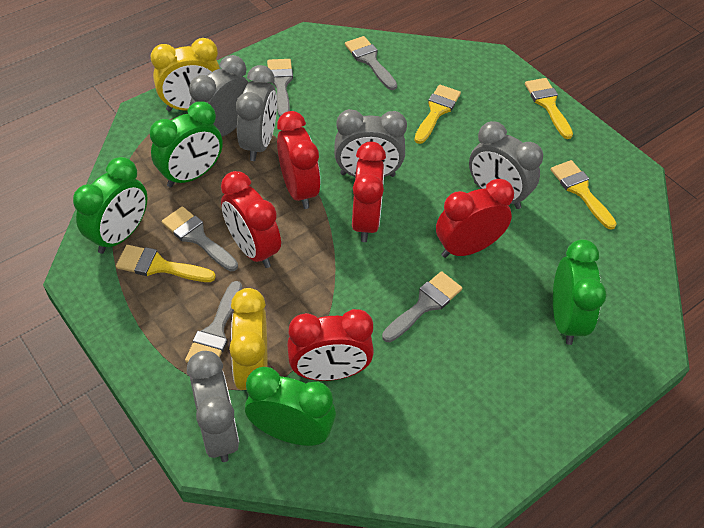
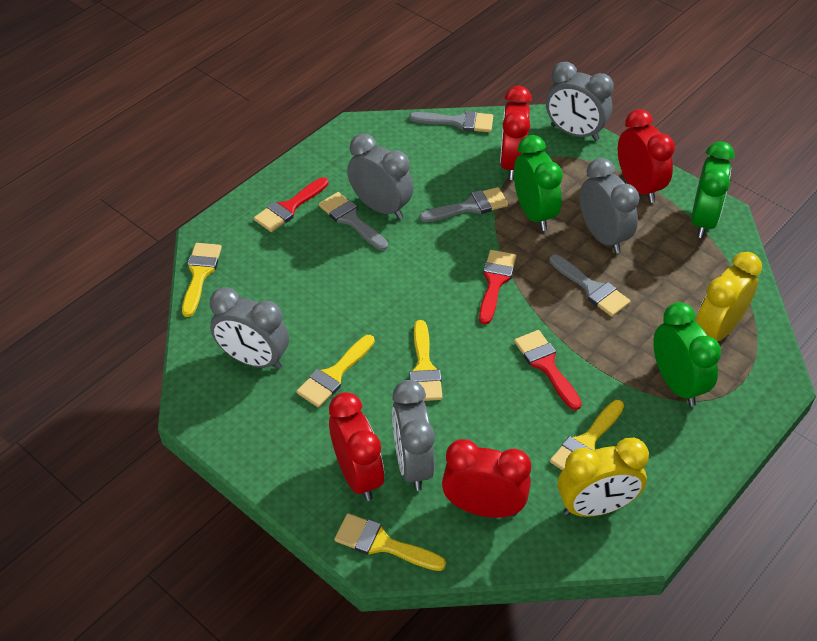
green clock: [73,157,148,254] [150,101,223,188] [245,367,336,446] [553,239,607,345] = 4 -> [514,135,563,231] [653,302,721,406] [691,141,735,238] = 3
grey brush: [162,206,238,271] [185,281,242,363] [267,59,293,117] [345,36,397,90] [382,271,462,342] = 5 -> [319,192,388,250] [409,111,493,132] [420,187,508,222] [549,254,630,317] = 4
red brush: none = 0 -> [254,177,328,232] [479,250,516,325] [514,330,582,410] = 3
red clock: [221,171,281,268] [277,111,320,209] [287,309,374,381] [352,142,386,242] [436,179,514,258] = 5 -> [329,392,384,501] [442,439,531,518] [500,86,532,180] [618,109,675,203] = 4
yellow brush: [116,245,216,282] [414,84,461,144] [525,78,573,139] [550,160,617,230] = 4 -> [182,243,222,317] [296,335,375,407] [334,513,446,571] [410,320,443,401] [550,400,624,470] = 5

